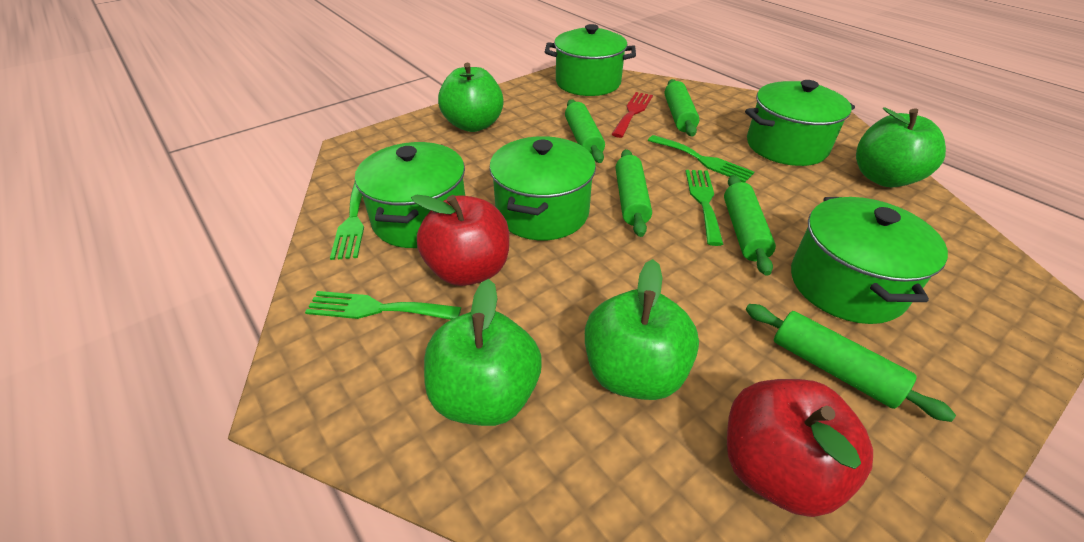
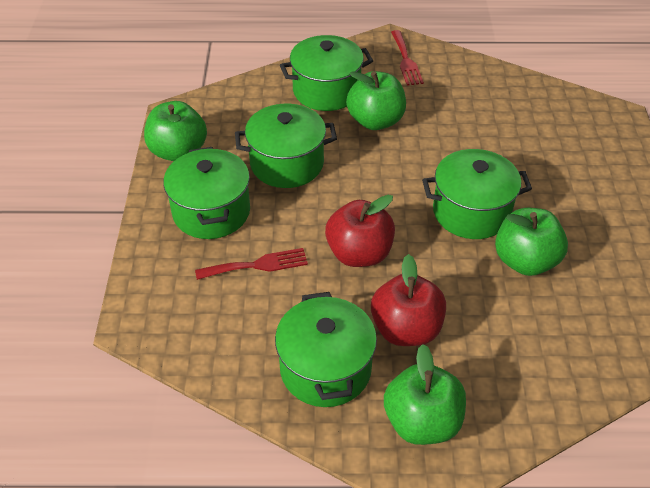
green fork: [305,291,461,320] [330,182,364,260] [648,135,754,183] [685,170,723,246] = 4 -> none = 0
green rolling pin: [565,99,605,163] [616,149,652,237] [665,79,699,136] [724,175,776,276] [746,304,956,422] = 5 -> none = 0
red fork: [611,92,653,138] = 1 -> [195,248,308,280] [391,30,424,86] = 2

